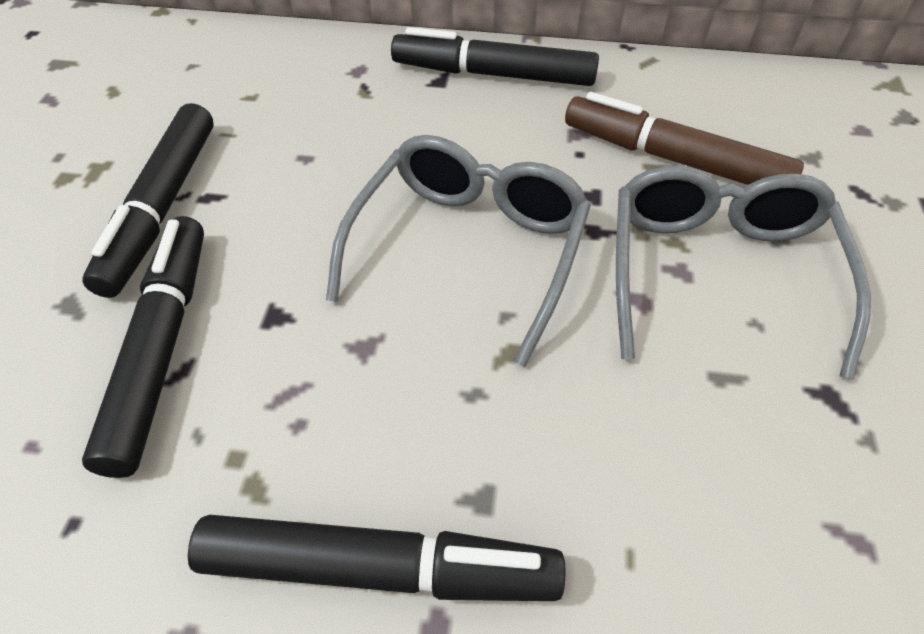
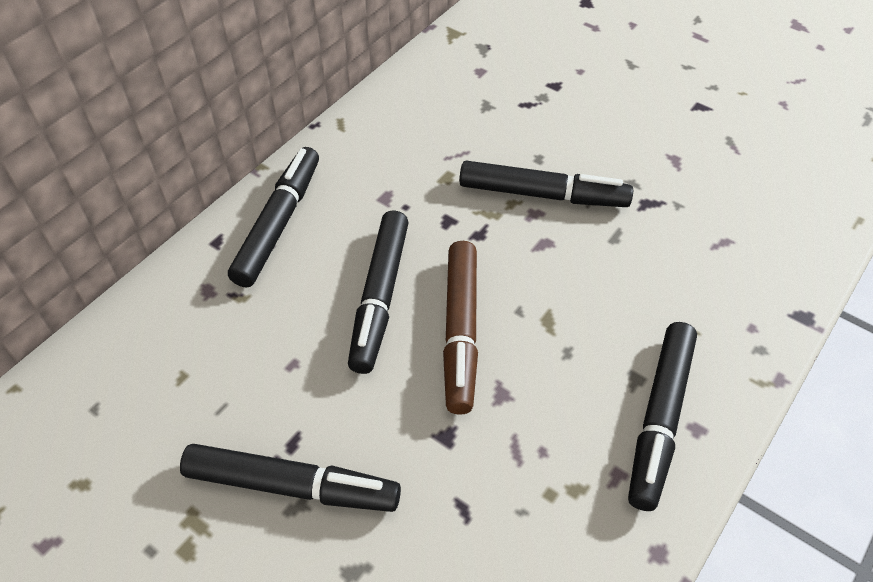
black marker: [82,103,214,298] [82,216,204,478] [188,515,565,601] [391,27,599,86] = 4 -> [180,444,401,512] [228,147,319,288] [348,211,409,374] [459,161,633,207] [628,322,697,511] = 5
grey glasses: [326,135,591,367] [616,166,871,379] = 2 -> none = 0

